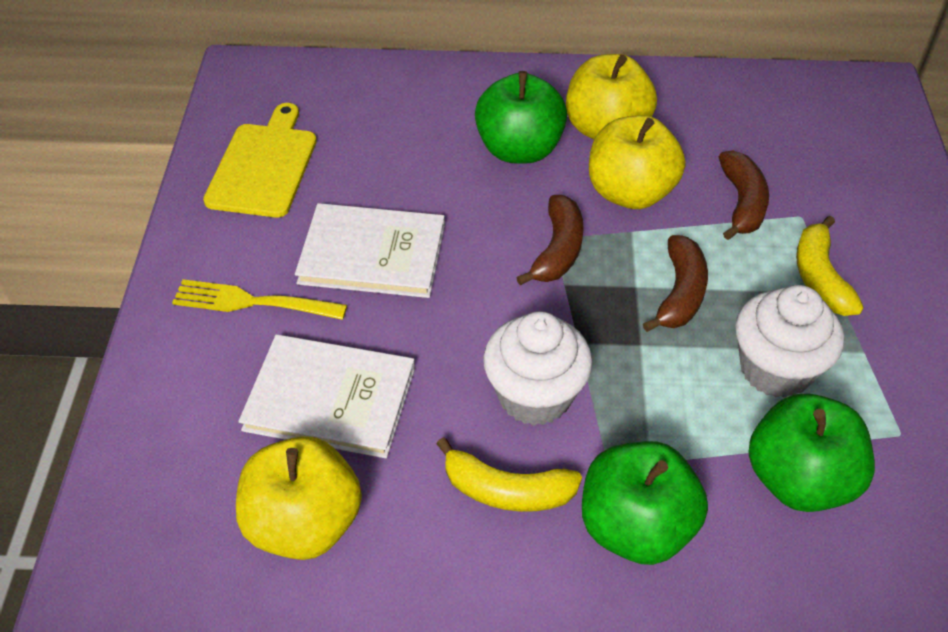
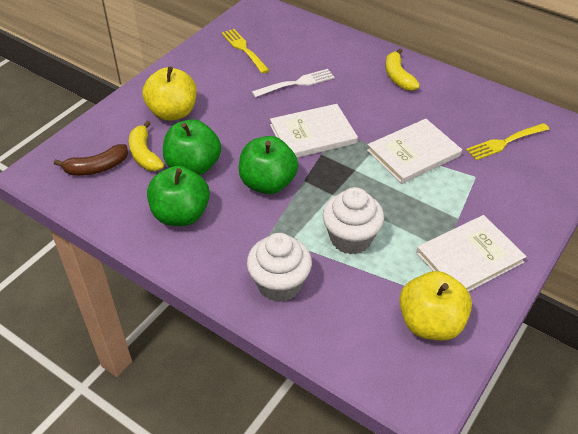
brown banana: [516,195,584,285] [643,235,708,332] [719,150,769,240] = 3 -> [54,144,128,176] = 1
white book: [239,334,415,458] [295,203,445,298] = 2 -> [270,104,358,158] [367,119,462,184] [416,215,527,292] = 3
white fork: none = 0 -> [252,69,335,97] = 1
yellow apple: [236,436,362,560] [566,54,657,139] [589,115,685,209] = 3 -> [142,66,197,121] [399,271,472,340] = 2
yellow cutting board: [203,103,317,217] = 1 -> none = 0
yellow fork: [172,279,347,320] = 1 -> [222,29,270,74] [466,123,549,160] = 2

